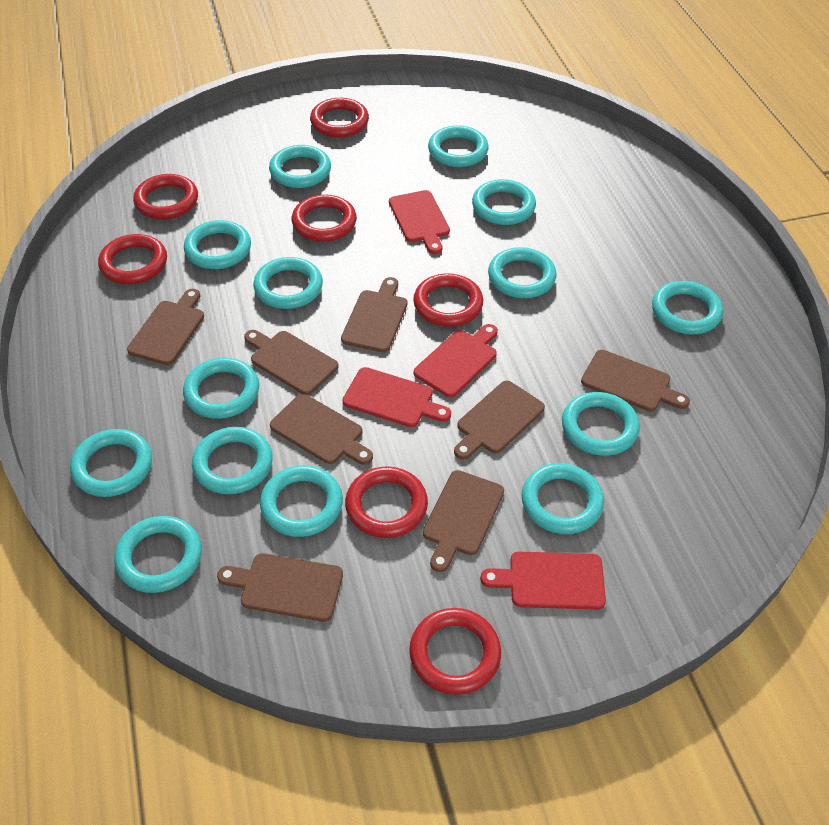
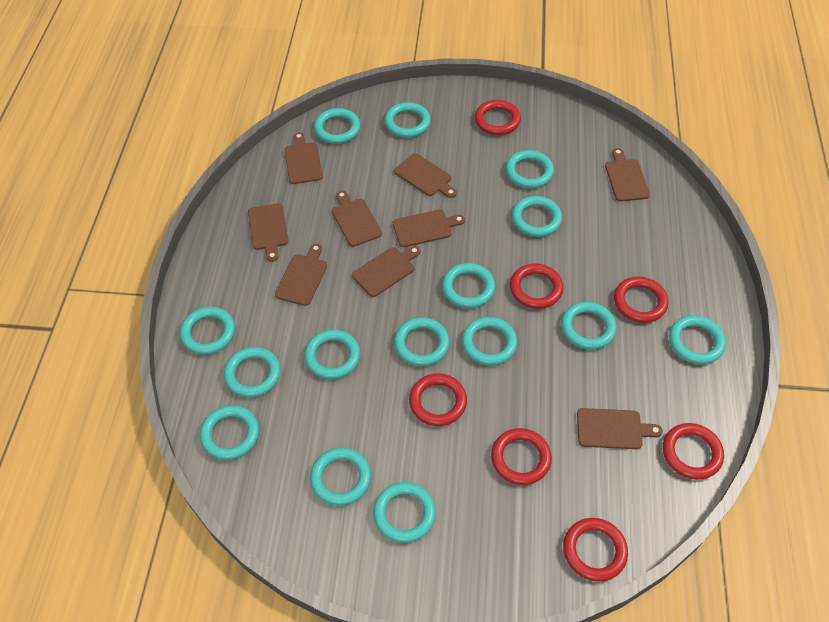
brown cutting board: [127,289,204,365] [217,553,343,622] [244,330,339,395] [270,394,373,465] [341,277,407,352] [423,470,504,572] [454,381,545,460] [581,350,690,411] = 8 -> [248,203,288,262] [275,244,327,306] [284,132,323,184] [332,191,382,247] [352,246,421,297] [393,210,465,247] [394,153,457,198] [577,408,663,449] [605,148,650,202] = 9
red cutting board: [343,367,451,427] [389,190,450,254] [414,324,498,397] [480,552,606,610] = 4 -> none = 0
turquoise ring: [70,429,152,497] [114,516,202,593] [183,358,259,419] [184,220,251,269] [192,427,273,494] [253,257,323,309] [260,465,343,537] [269,145,331,188] [428,125,489,167] [472,179,536,225] [488,247,556,298] [522,463,604,534] [562,392,640,456] [652,281,723,334] = 14 -> [180,307,235,355] [200,405,259,460] [224,347,281,398] [304,330,360,379] [310,448,371,506] [314,108,360,144] [373,482,436,543] [384,102,431,138] [394,317,450,366] [442,263,495,308] [462,317,517,366] [506,150,554,188] [512,196,562,237] [561,302,617,350] [669,315,726,364] = 15

